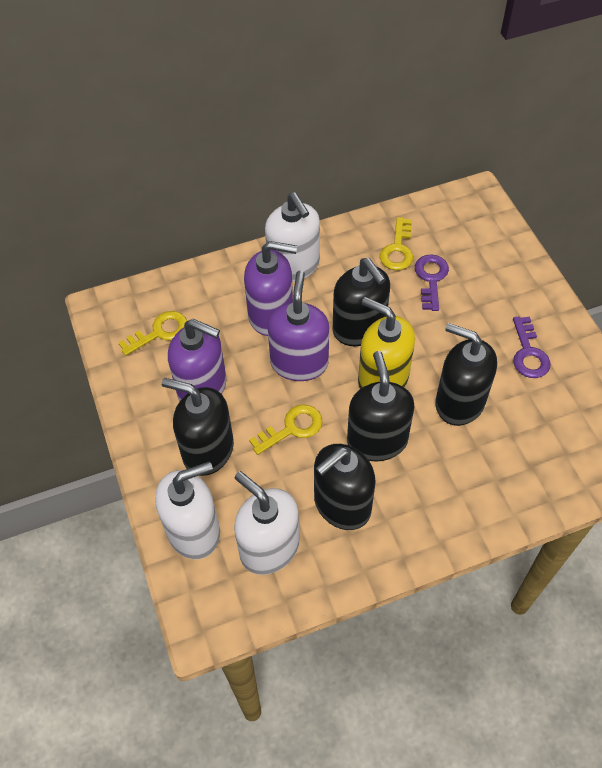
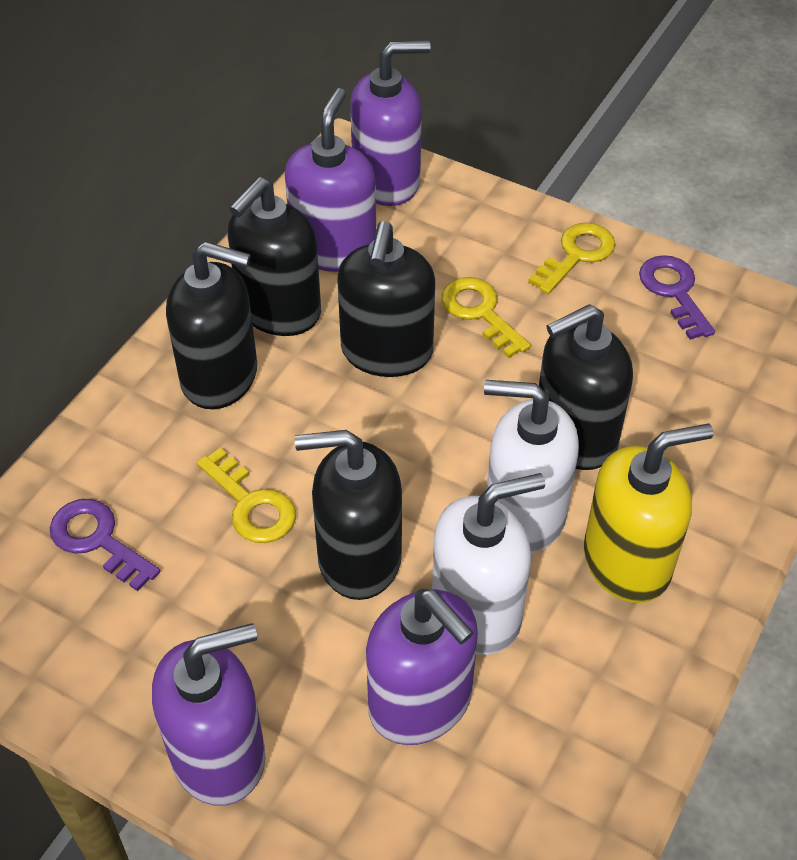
purple soap dispenser: [168,319,226,401] [244,241,297,336] [267,270,329,381] = 3 -> [152,623,265,806] [285,88,376,272] [350,40,431,206] [366,589,478,745] = 4
white soap dispenser: [155,461,220,559] [234,471,300,575] [265,192,320,282] = 3 -> [432,473,545,655] [484,380,579,554] = 2

